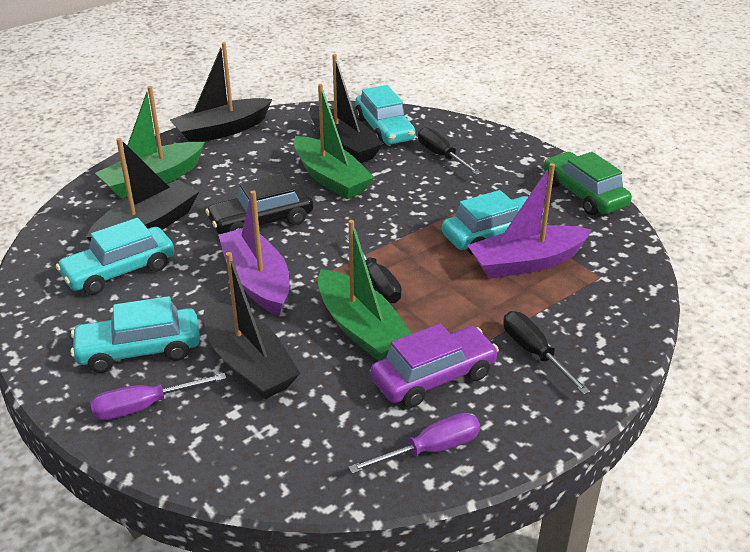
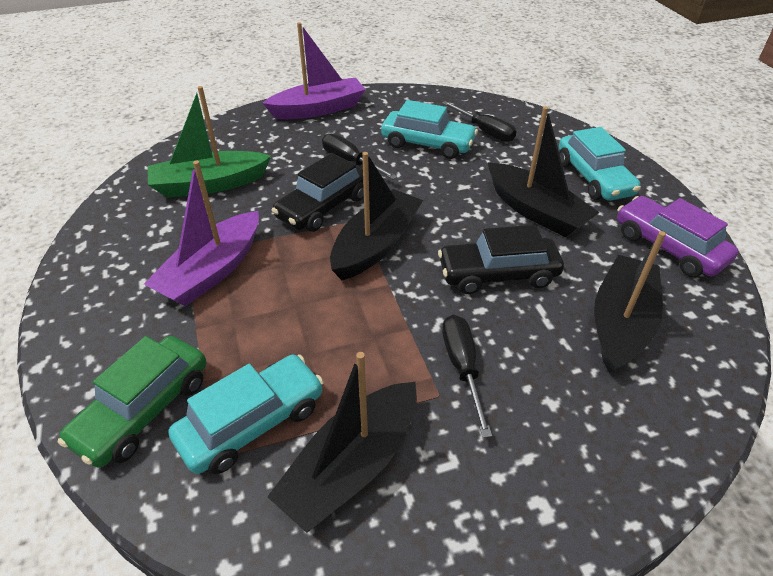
black car: [205,174,313,234] = 1 -> [272,153,364,232] [438,225,564,294] = 2
green boat: [95,86,205,198] [294,84,375,199] [318,220,412,361] = 3 -> [148,86,271,198] = 1
purple screwdriver: [90,373,227,420] [348,413,480,474] = 2 -> none = 0
turquoise car: [56,218,174,295] [70,296,200,373] [355,85,416,145] [442,190,544,255] = 4 -> [169,354,324,474] [381,100,478,159] [559,127,641,201] = 3

